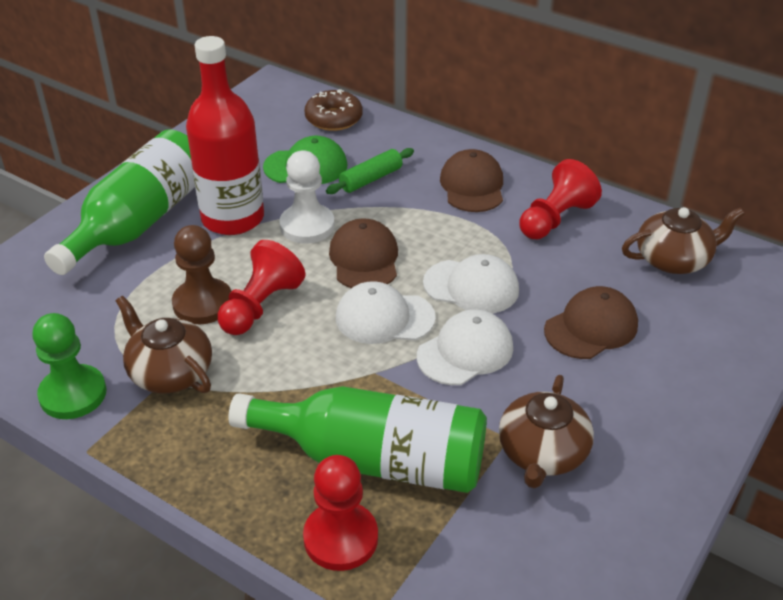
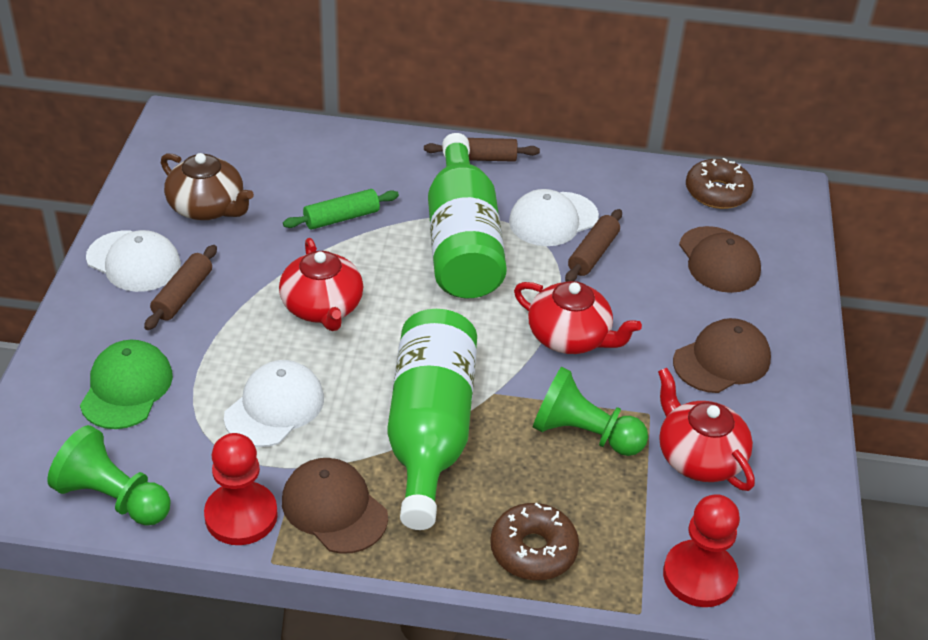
brown donut: [305,89,363,131] = 1 -> [490,502,579,580] [686,158,754,209] = 2
brown pawn: [172,225,232,324] = 1 -> none = 0
brown rolling pin: none = 0 -> [144,245,217,330] [424,138,540,162] [565,209,622,282] = 3
brown teapot: [116,296,212,393] [499,375,594,489] [622,207,745,274] = 3 -> [161,153,254,220] = 1
green pawn: [32,313,107,419] = 1 -> [47,425,171,526] [532,367,648,456] = 2
red bottle: [186,36,264,235] = 1 -> none = 0
red pawn: [217,240,306,335] [303,455,378,571] [519,159,602,239] = 3 -> [204,433,278,545] [663,494,740,607] = 2
red teapot: none = 0 -> [279,238,363,331] [514,281,642,354] [658,368,755,491] = 3
white pawn: [279,150,335,244] = 1 -> none = 0

